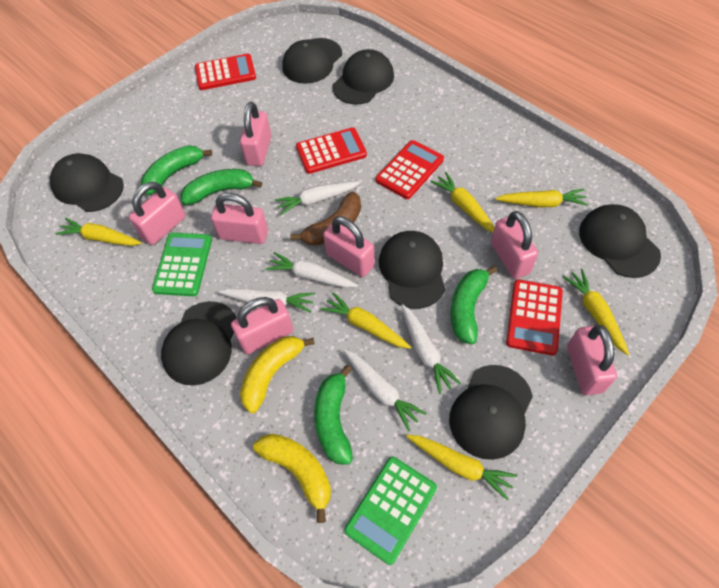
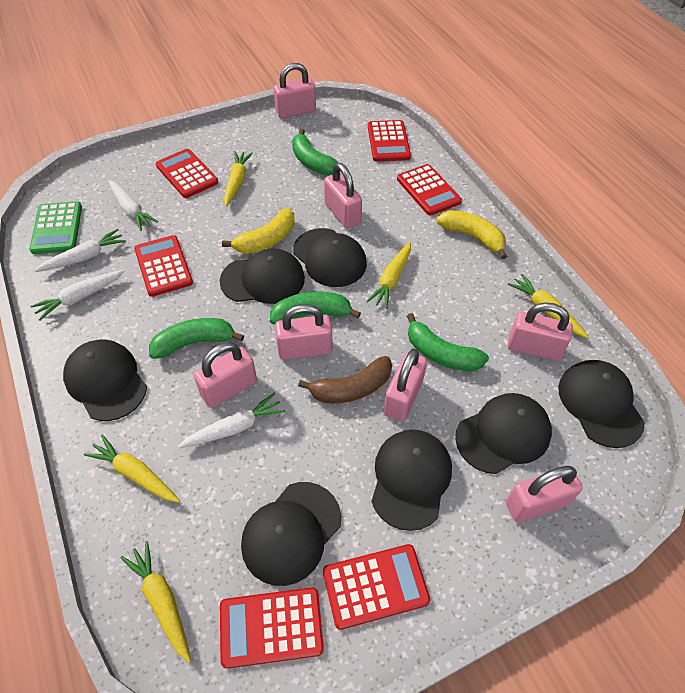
green calculator: [152,233,212,296] [344,457,437,565] = 2 -> [30,201,82,254] = 1
red calculator: [195,54,256,90] [296,128,367,174] [376,140,444,199] [506,279,563,355] = 4 -> [134,235,193,297] [156,149,218,198] [220,588,324,669] [323,544,430,630] [368,120,411,162] [397,164,462,216] = 6
white carrot: [219,288,315,313] [266,252,358,288] [275,181,361,215] [343,349,427,431] [401,304,461,394] = 5 -> [31,270,125,321] [34,229,126,272] [108,180,158,231] [178,392,285,448] = 4
yellow carrot: [56,218,142,246] [320,292,411,349] [406,435,517,500] [431,172,495,232] [495,189,588,207] [563,269,629,355] = 6 -> [84,435,180,503] [121,541,191,663] [224,151,253,207] [366,242,411,309] [508,274,589,338] = 5

